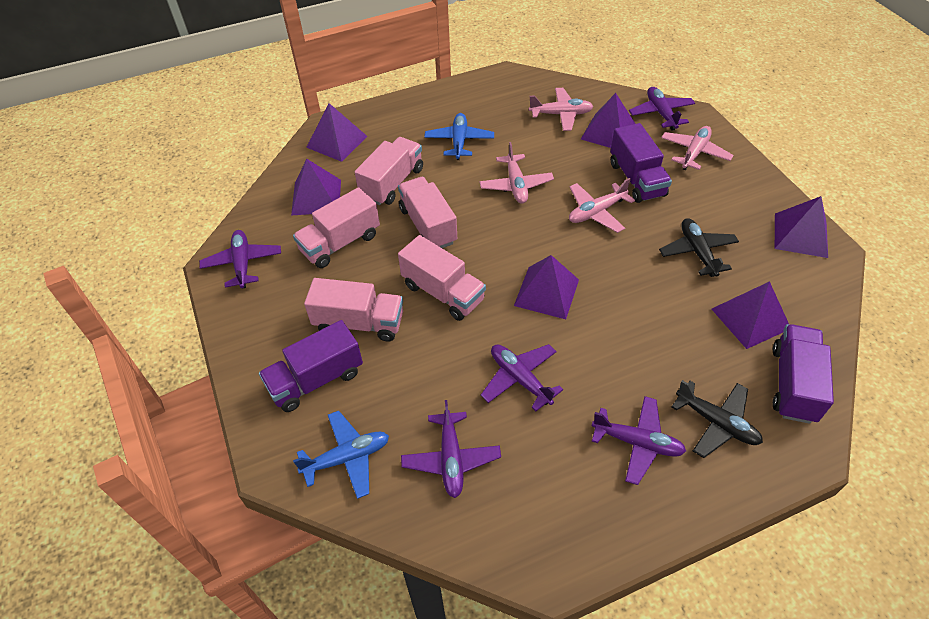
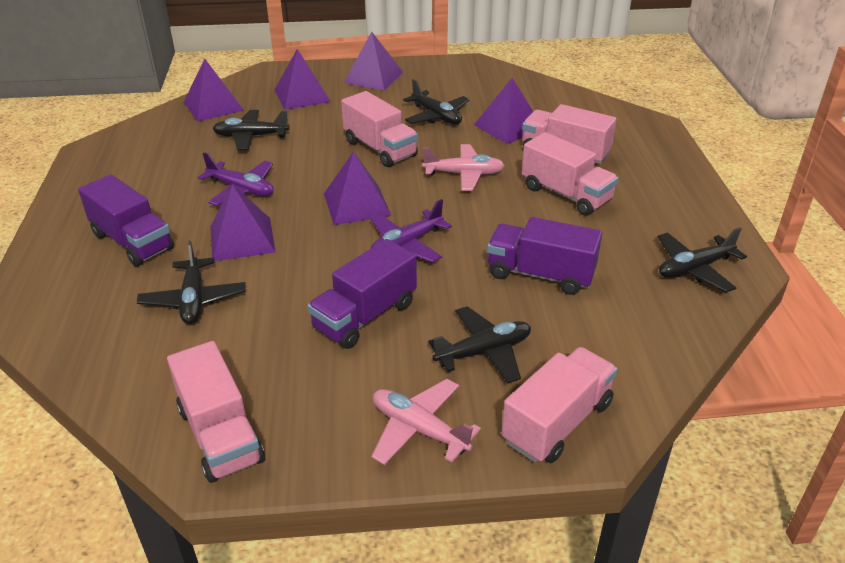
black plane: [659,218,739,277] [671,380,763,458] = 2 -> [137,241,246,324] [213,110,290,150] [403,79,470,125] [428,306,531,383] [658,227,747,293] = 5
blue plane: [293,411,389,499] [424,113,494,160] = 2 -> none = 0
pink plane: [479,142,554,203] [529,88,594,131] [569,178,635,233] [661,126,733,170] = 4 -> [372,379,481,465] [422,144,505,191] = 2
purple plane: [199,230,281,288] [401,400,501,498] [481,344,563,412] [592,396,686,485] [629,87,695,131] = 5 -> [197,152,274,206] [371,199,452,263] = 2

